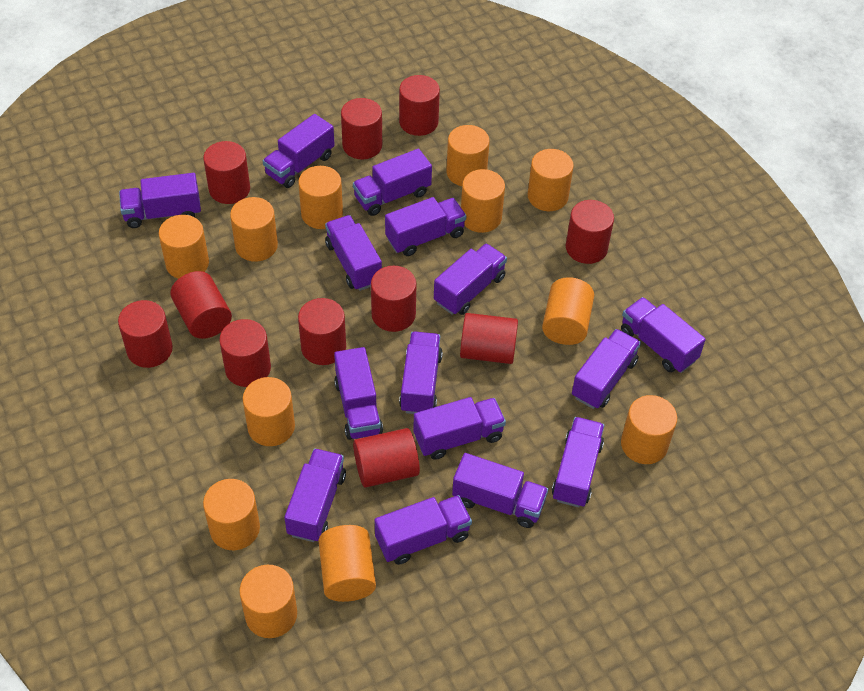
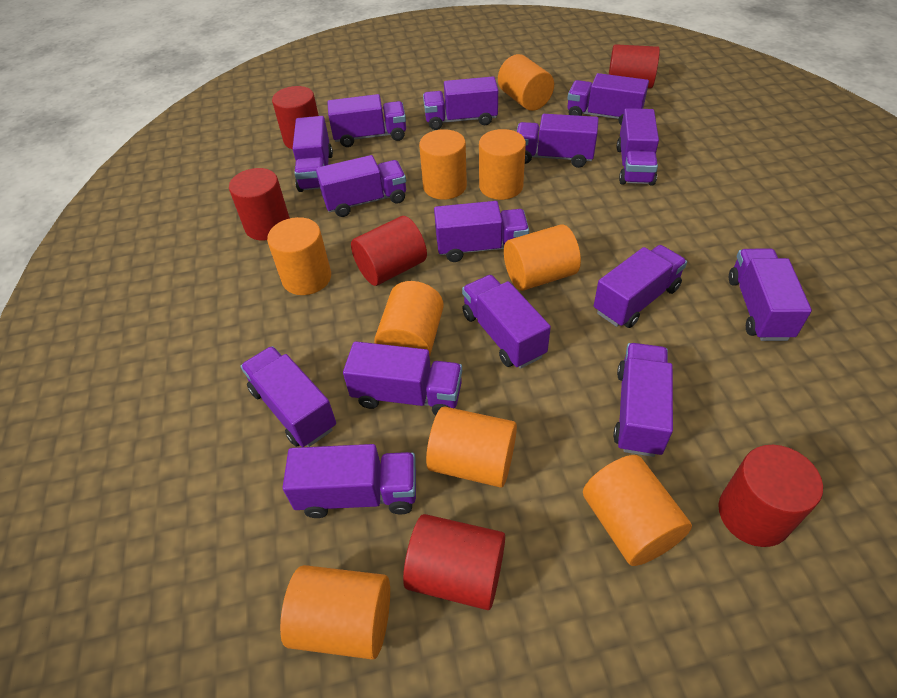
orange cylinder: [159,215,209,279] [203,479,260,550] [230,197,278,262] [239,565,297,638] [242,377,295,446] [298,166,343,229] [318,525,376,602] [446,125,490,186] [461,169,505,233] [528,149,574,211] [542,277,594,345] [621,395,677,464] = 12 -> [267,217,331,295] [280,565,390,659] [374,281,444,357] [419,129,467,200] [426,407,517,488] [479,129,526,200] [498,54,554,111] [504,224,581,291] [583,455,692,566] = 9
red cylinder: [118,300,173,368] [170,271,232,339] [203,141,250,204] [219,319,271,387] [298,298,346,365] [341,98,382,159] [353,428,420,488] [371,266,416,332] [399,75,440,136] [460,313,518,364] [566,200,614,264] = 11 -> [229,168,290,241] [272,86,319,149] [351,216,427,286] [403,514,505,610] [609,44,660,89] [718,445,823,547] = 6

